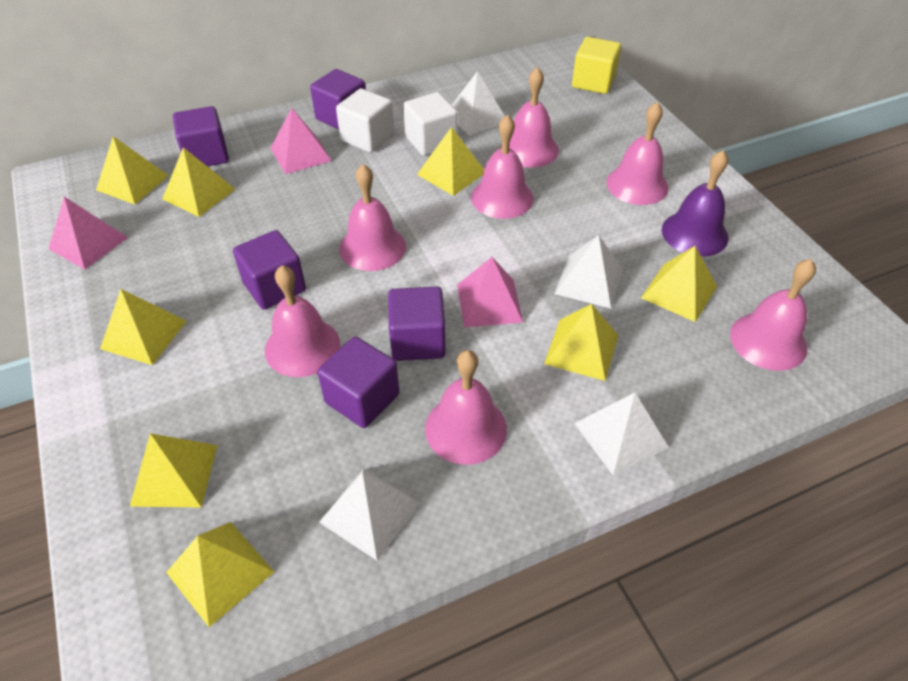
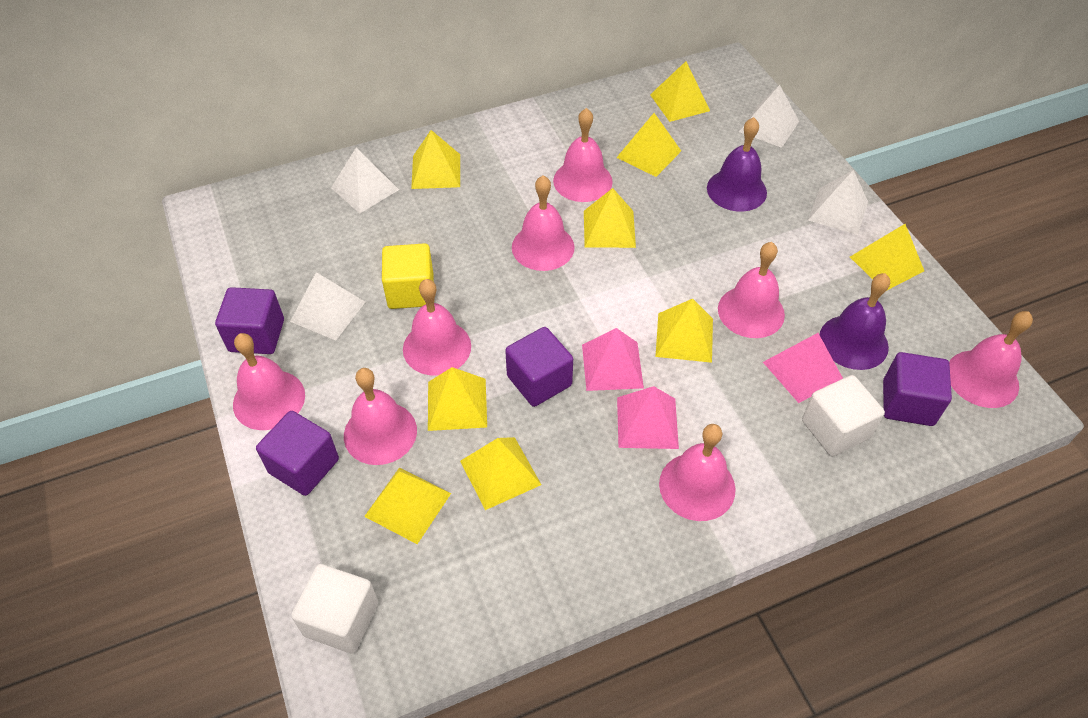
pink bell: [265,265,340,377] [339,164,406,271] [425,350,507,465] [471,115,534,219] [500,67,559,168] [606,102,669,205] [730,259,816,371] = 7 -> [233,333,305,430] [344,368,417,465] [403,279,471,376] [512,176,575,271] [553,108,613,202] [659,424,736,521] [718,242,785,338] [949,311,1033,408] = 8
purple bell: [662,150,729,257] = 1 -> [707,117,767,212] [820,273,890,370] = 2
purple cube: [173,106,229,166] [233,230,306,310] [310,69,366,130] [317,337,399,428] [388,286,446,361] = 5 -> [215,287,284,354] [256,411,339,496] [505,327,573,407] [883,352,952,426] = 4
yellow pyramid: [96,136,169,204] [100,289,186,365] [130,433,217,508] [162,147,235,217] [166,522,274,627] [417,127,484,196] [544,304,618,381] [641,246,717,322] = 8 -> [364,468,451,544] [411,130,460,189] [428,367,487,431] [460,437,541,510] [584,188,636,248] [616,113,681,177] [650,61,710,122] [655,299,713,363] [850,224,924,291] = 9

